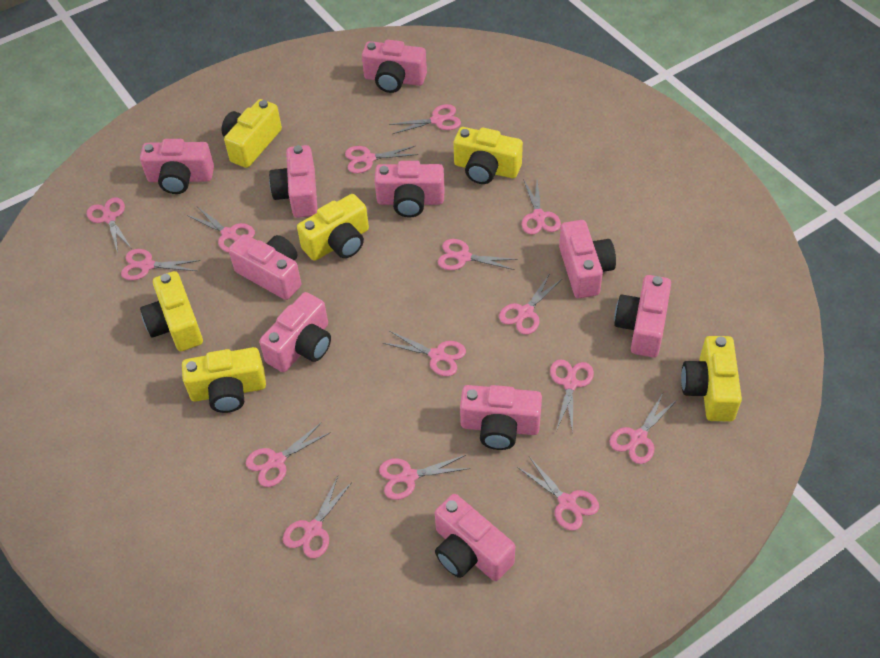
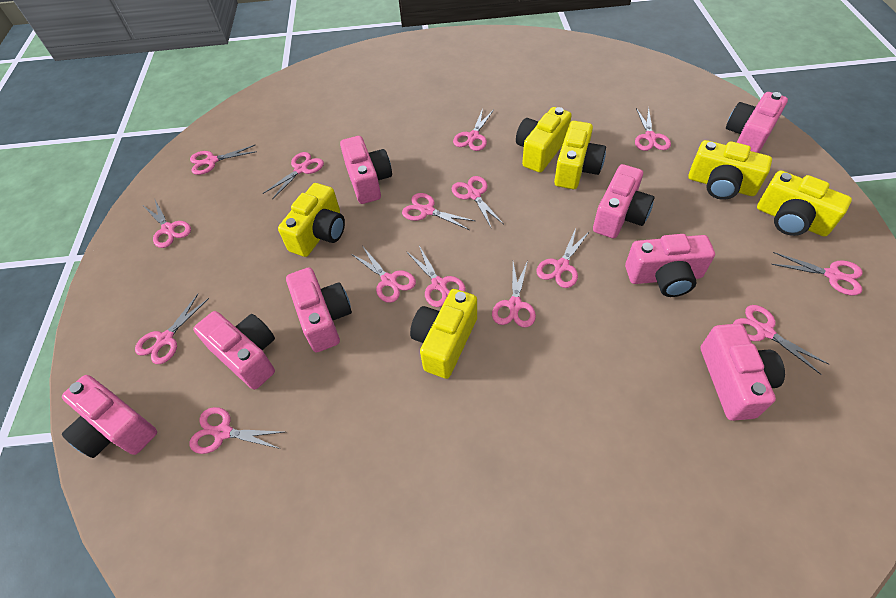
pink camera: [140,139,214,194] [229,234,301,300] [259,292,331,372] [269,145,318,218] [362,40,427,93] [374,161,445,218] [435,494,515,581] [460,385,542,450] [559,220,616,298] [614,275,671,357] = 10 -> [62,375,157,458] [193,311,275,390] [286,268,352,352] [340,136,392,204] [593,164,654,238] [625,234,715,297] [701,324,785,421] [726,92,788,153] = 8

